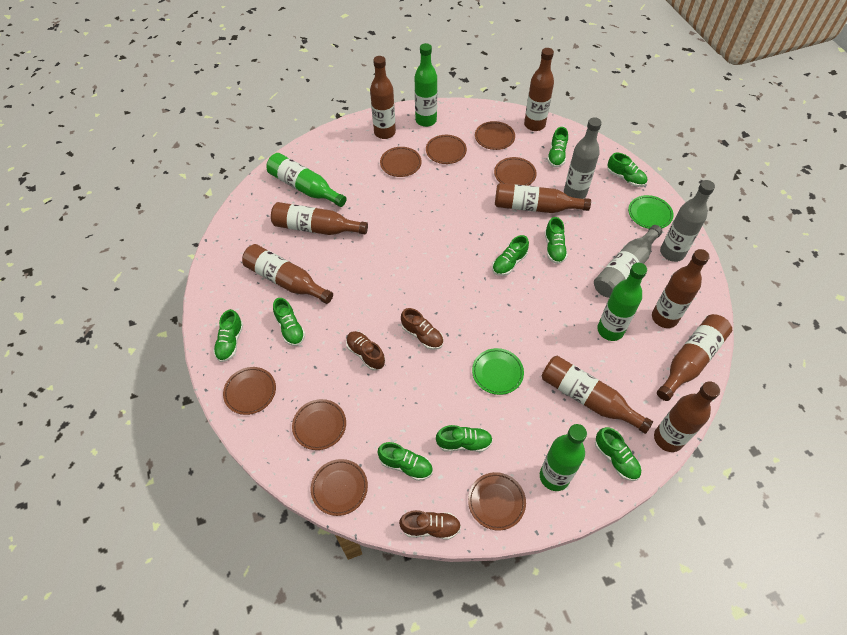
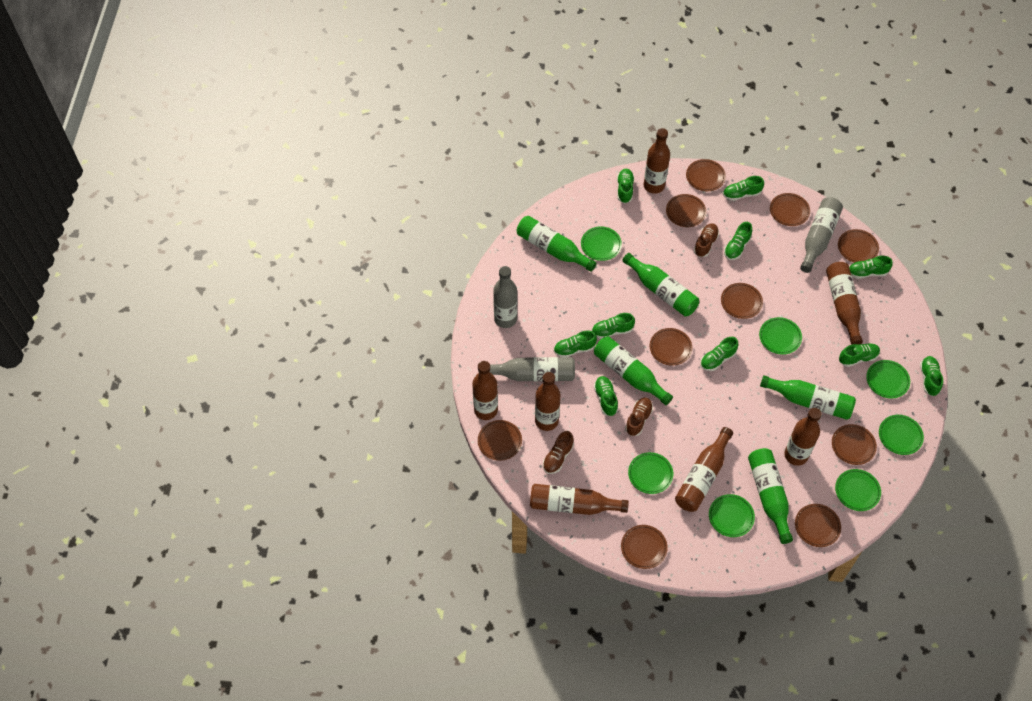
brown bottle: [242,244,333,304] [271,202,368,235] [370,56,396,139] [495,183,591,213] [524,48,554,131] [542,356,653,434] [652,249,710,328] [654,381,720,452] [657,314,732,401] = 9 -> [472,361,498,420] [530,484,629,515] [535,372,560,431] [644,128,670,194] [675,427,733,512] [784,408,822,466] [826,262,863,345] = 7
brown plate: [223,367,276,415] [292,399,346,450] [311,459,368,516] [380,147,422,177] [426,135,467,164] [468,472,526,530] [475,121,515,150] [494,157,537,186] = 8 -> [478,420,522,461] [621,525,668,569] [650,328,692,366] [666,194,706,227] [686,159,726,191] [721,283,763,319] [770,193,810,226] [795,504,841,547] [832,424,877,465] [838,229,879,262] = 10
green bottle: [267,153,346,207] [415,43,437,127] [540,424,587,491] [597,263,647,341] = 4 -> [517,216,597,272] [594,336,673,405] [622,253,699,316] [748,448,793,544] [760,375,856,420] = 5
green plate: [472,348,524,395] [628,195,674,229] = 2 -> [581,226,622,261] [628,452,673,494] [709,494,755,537] [759,317,802,355] [835,469,881,511] [866,360,910,398] [879,415,924,455] = 7
green shoe: [213,309,243,362] [273,298,305,346] [377,442,433,481] [436,425,493,452] [492,235,529,276] [545,217,568,264] [547,127,568,167] [595,427,642,481] [607,153,647,187] = 9 -> [554,330,597,357] [592,313,635,339] [594,376,618,416] [617,169,634,203] [700,337,738,371] [723,176,764,201] [724,222,752,260] [839,343,880,367] [849,256,892,279] [920,356,943,396] = 10

